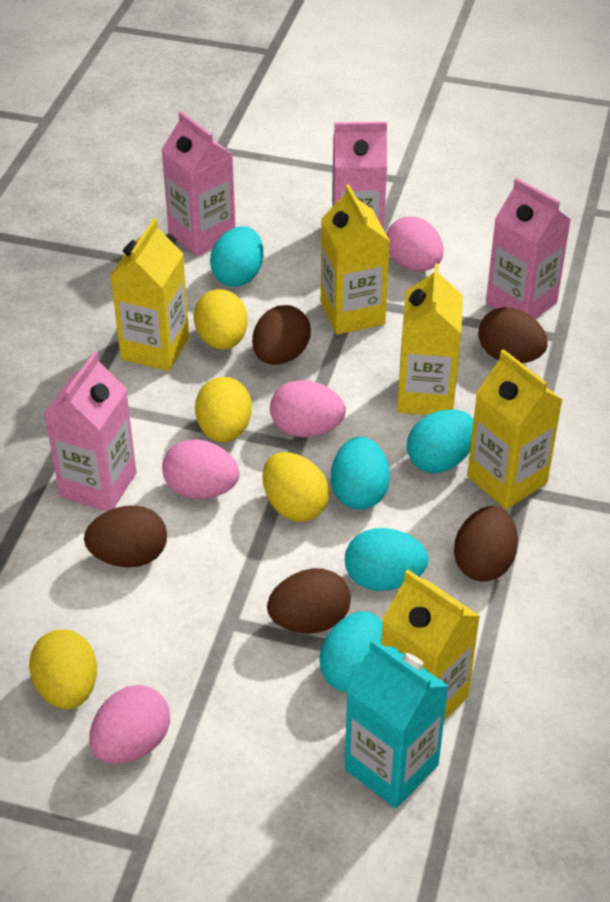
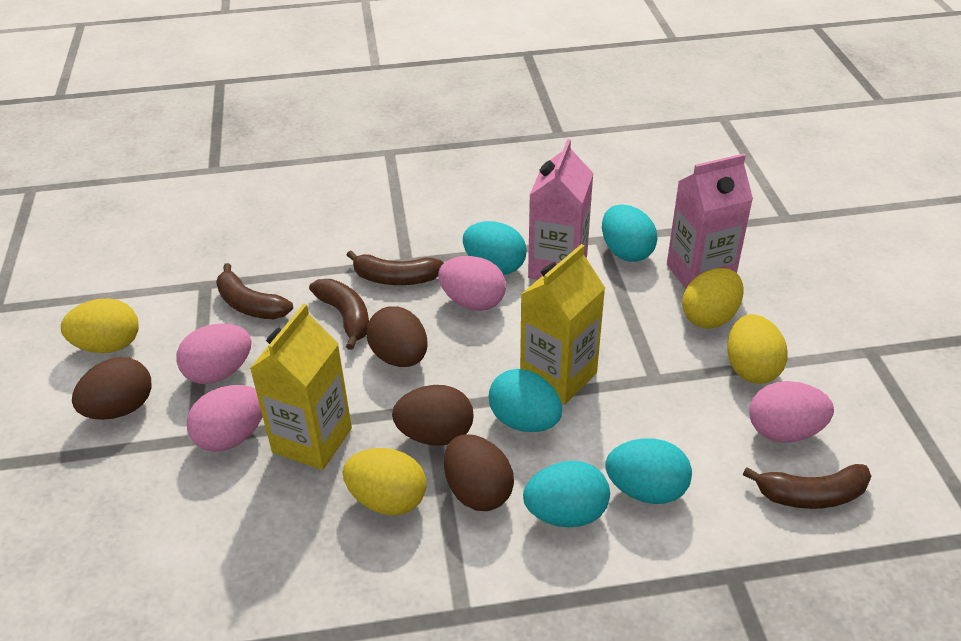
brown banana: none = 0 -> [216,263,293,319] [309,279,369,350] [347,250,444,285] [743,464,872,509] = 4
brown egg: [84,505,167,567] [252,305,311,365] [267,568,351,634] [454,506,518,582] [478,307,548,363] = 5 -> [72,357,152,420] [367,306,427,367] [392,385,474,446] [444,434,514,511] = 4
pink carton: [44,352,137,511] [161,111,236,256] [332,122,387,229] [486,178,571,319] = 4 -> [528,139,593,280] [667,154,753,289] = 2
turquoise carton: [345,639,449,808] = 1 -> none = 0
yellow carton: [110,218,189,371] [321,184,390,335] [381,569,480,721] [397,264,463,415] [467,349,563,509] = 5 -> [250,303,352,470] [520,244,605,404] = 2

